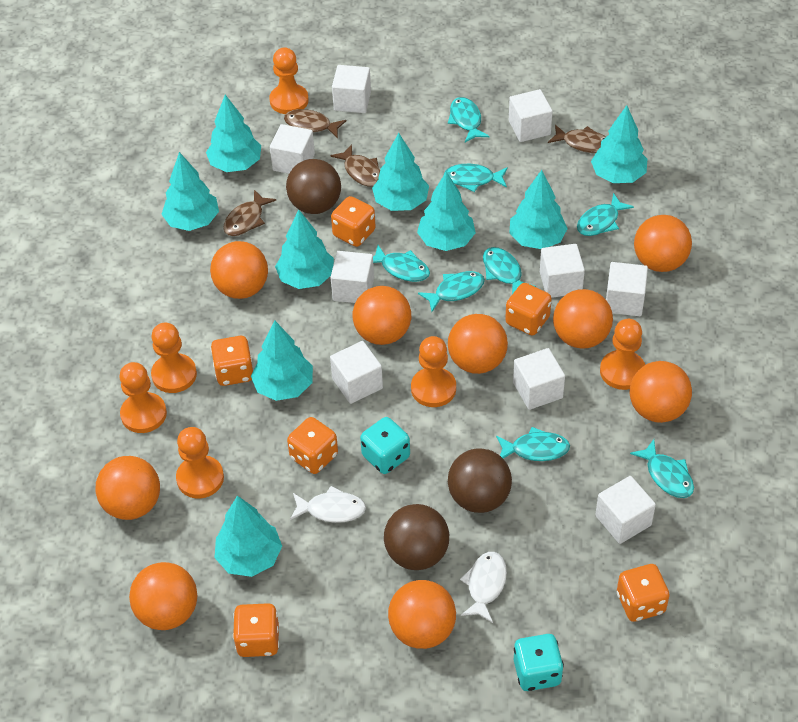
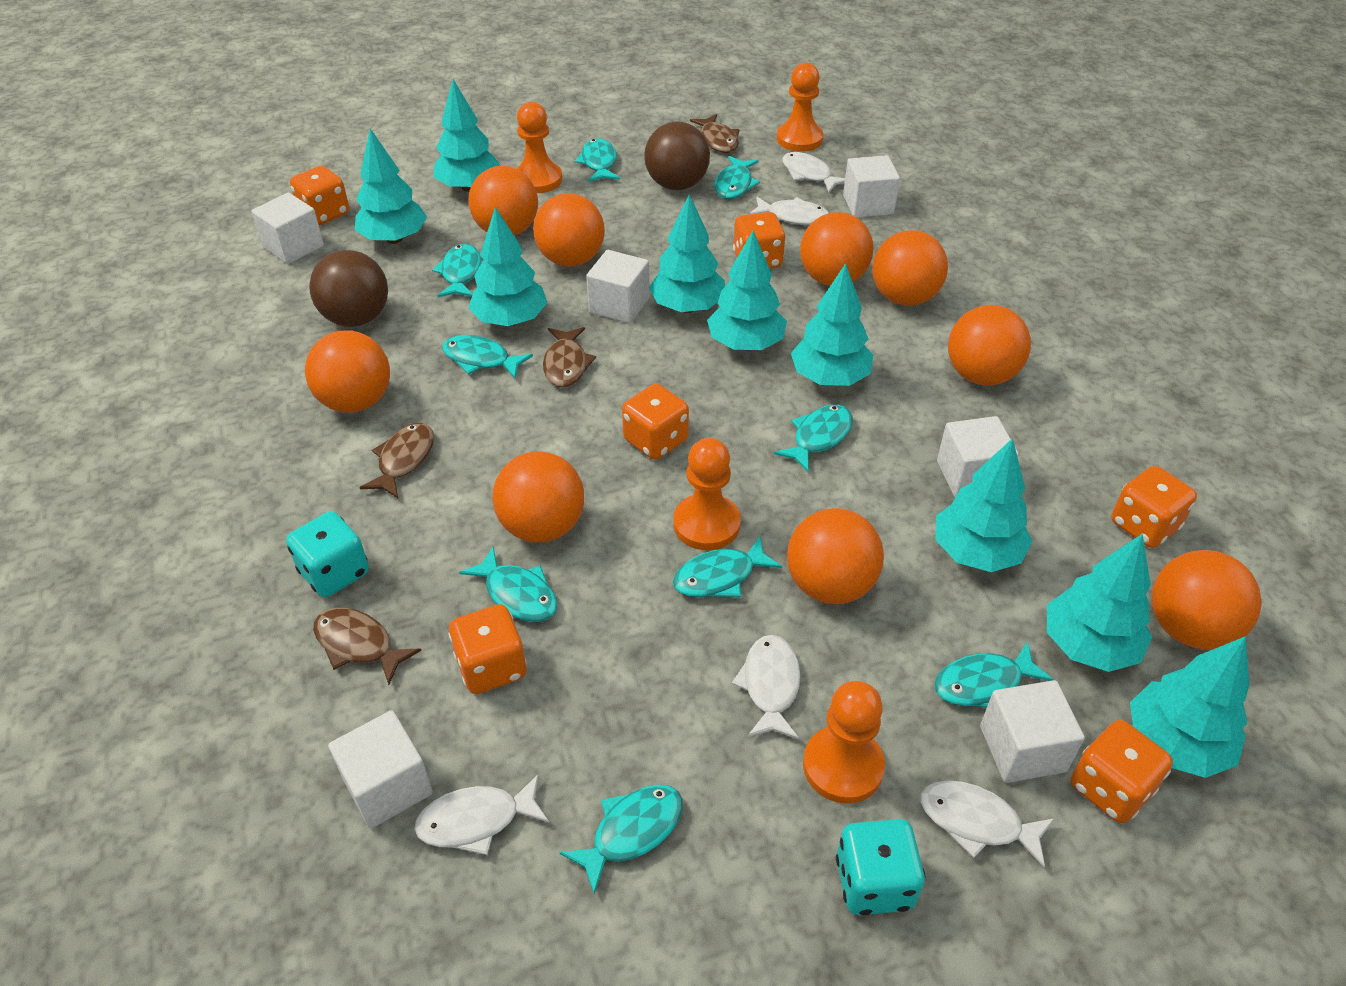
brown ball: [286,159,341,214] [384,504,449,570] [448,448,512,513] = 3 -> [309,250,388,327] [644,122,710,190] = 2
orange pawn: [119,362,167,433] [151,323,197,393] [176,427,224,498] [269,47,309,114] [411,336,456,407] [600,319,645,390] = 6 -> [516,102,562,193] [673,438,741,550] [777,63,823,152] [803,681,885,804] = 4
turquoise fish: [373,245,430,282] [418,271,485,312] [444,164,508,192] [448,97,489,142] [483,247,536,294] [496,427,570,461] [577,193,634,236] [630,439,694,498] = 8 -> [432,244,481,297] [442,335,533,379] [459,547,557,622] [560,785,683,894] [575,138,620,182] [673,536,782,597] [714,156,760,199] [774,405,853,472] [934,641,1054,708] = 9
white cube: [270,124,315,174] [330,251,374,303] [330,341,383,404] [332,65,371,113] [509,89,553,142] [513,348,565,410] [540,244,585,298] [595,476,656,544] [606,262,648,316] = 9 -> [251,193,324,264] [328,710,433,829] [586,250,650,323] [843,155,900,217] [937,416,1019,497] [980,680,1085,783] = 6
white fish: [290,486,366,523] [460,552,507,623] = 2 -> [414,774,549,855] [732,635,800,740] [749,197,829,225] [782,152,845,193] [921,781,1055,868] = 5

